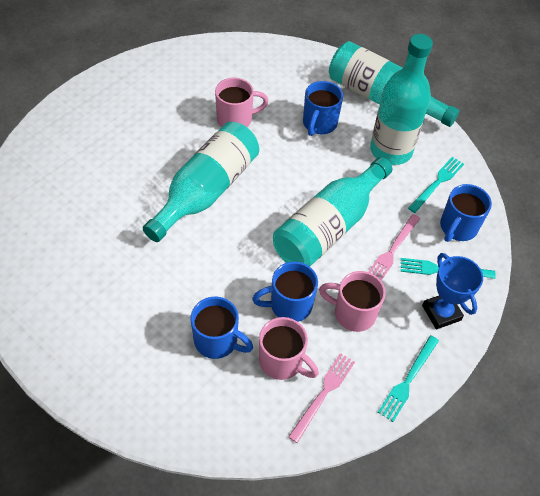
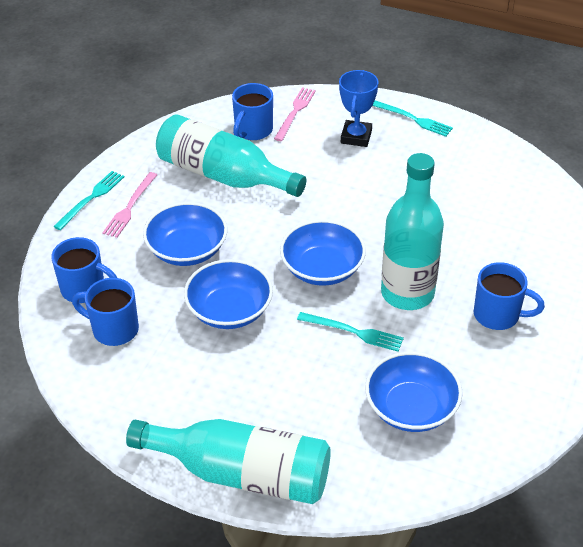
blue bowl: none = 0 -> [143,202,227,266] [184,259,273,329] [280,220,366,286] [365,352,463,432] = 4
pink mug: [215,78,269,127] [259,317,319,380] [319,271,386,332] = 3 -> none = 0
turquoise bottle: [143,122,259,242] [273,157,392,266] [329,41,459,127] [370,34,433,165] = 4 -> [126,419,331,504] [156,114,306,197] [381,153,444,310] = 3

